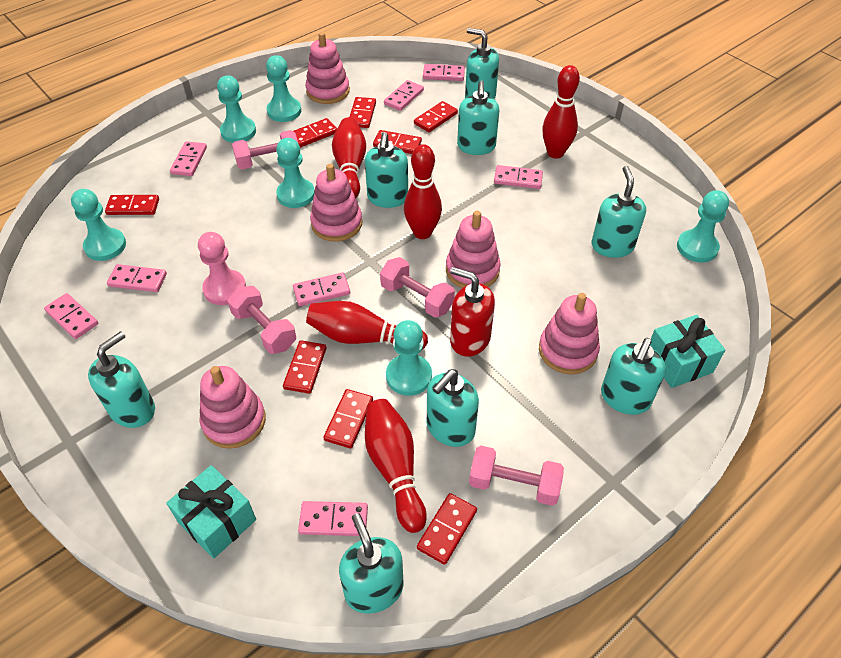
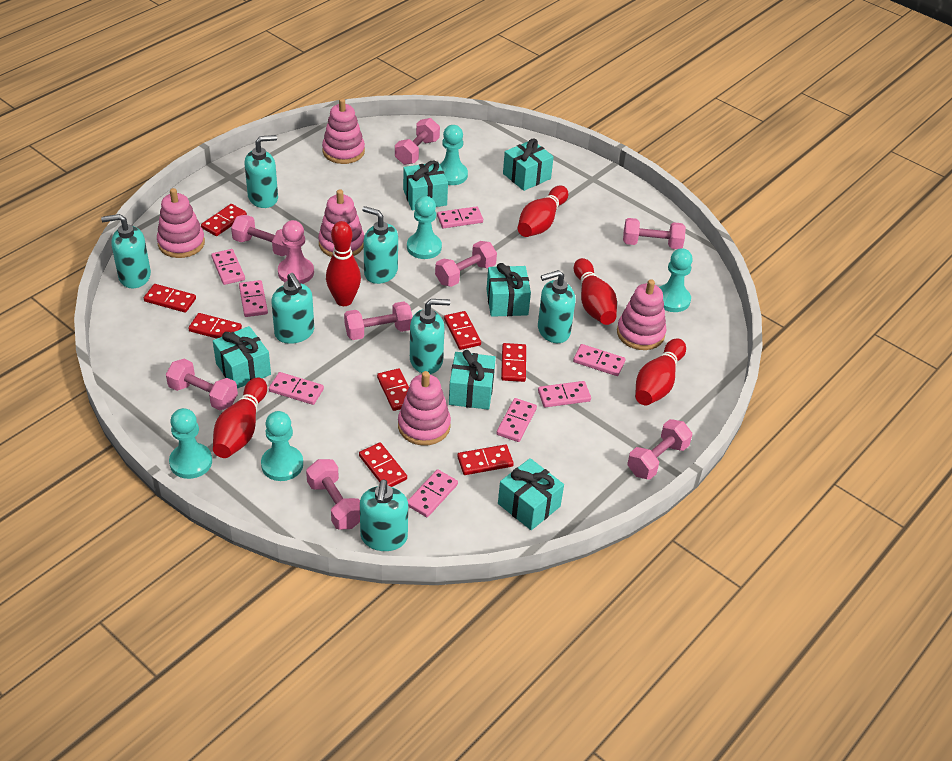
pink dumbbell: [228,286,296,354] [232,130,298,170] [380,257,455,318] [469,446,564,506] = 4 -> [166,359,238,410] [231,215,288,256] [306,459,360,529] [344,301,412,340] [395,118,440,165] [435,241,497,287] [623,218,686,249] [627,419,692,480] = 8
red soap dispenser: [450,267,495,357] = 1 -> none = 0
turquoise gift: [166,465,256,559] [650,315,725,388] = 2 -> [213,326,271,389] [403,160,448,211] [449,350,496,410] [486,263,531,317] [498,458,564,530] [503,139,554,191] = 6
turquoise pawn: [71,189,126,261] [217,75,256,143] [266,55,301,122] [276,138,315,208] [386,320,432,396] [677,190,729,262] = 6 -> [169,408,212,479] [261,411,303,481] [407,196,442,259] [440,125,468,185] [659,248,693,312] = 5
turquoise soap dispenser: [88,331,155,428] [339,513,403,614] [365,132,408,208] [427,369,479,447] [457,80,499,155] [465,28,499,99] [592,166,646,258] [601,338,666,415] = 8 -> [101,214,151,288] [244,135,278,208] [271,273,314,344] [360,479,408,551] [362,206,398,284] [410,299,450,374] [538,270,576,343] = 7

